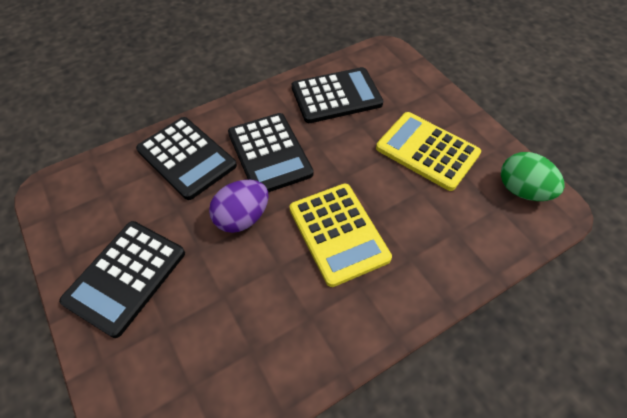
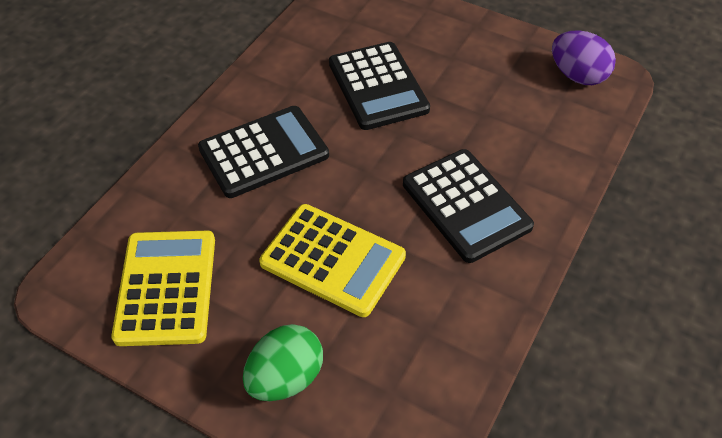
black calculator: [59,221,185,338] [136,117,237,200] [228,113,314,193] [292,67,383,123] = 4 -> [198,106,329,198] [329,42,430,130] [403,149,534,263] = 3

